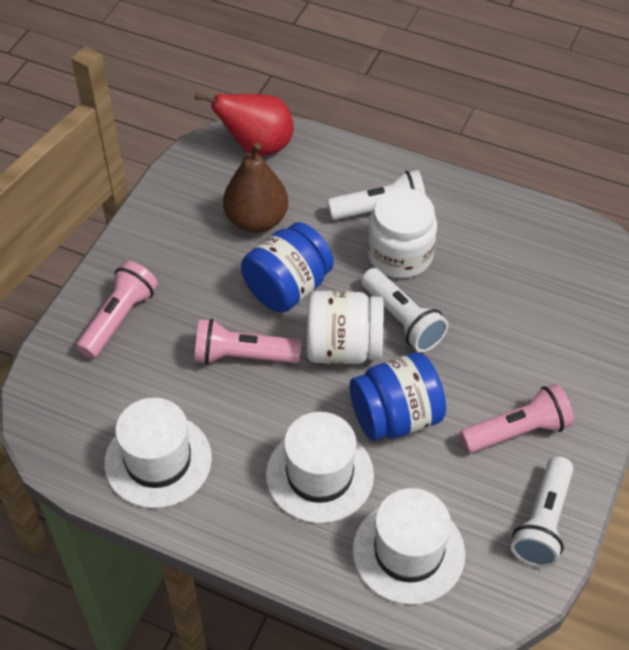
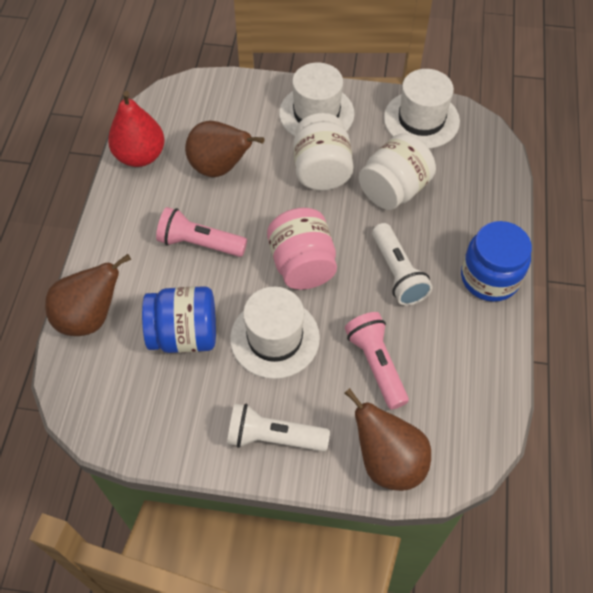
brown pear: [223,143,288,233] = 1 -> [45,254,131,336] [185,121,264,177] [345,388,431,491] = 3
pink flashlight: [76,261,158,359] [195,319,301,365] [460,384,574,453] = 3 -> [156,207,247,257] [345,312,409,410] = 2
pink jar: none = 0 -> [267,208,337,290] = 1
white flashlight: [328,170,426,220] [361,268,449,352] [511,456,574,568] = 3 -> [227,403,330,452] [372,223,433,306] = 2

